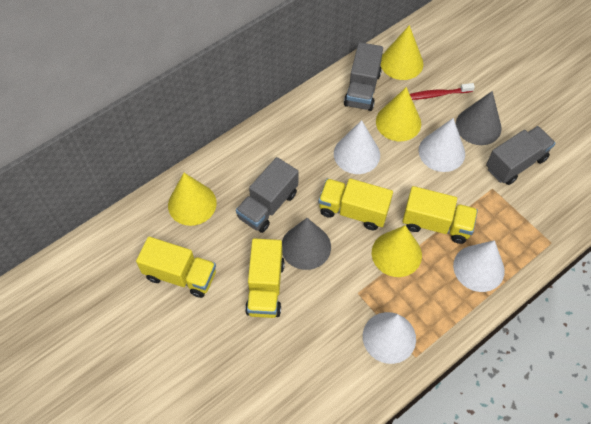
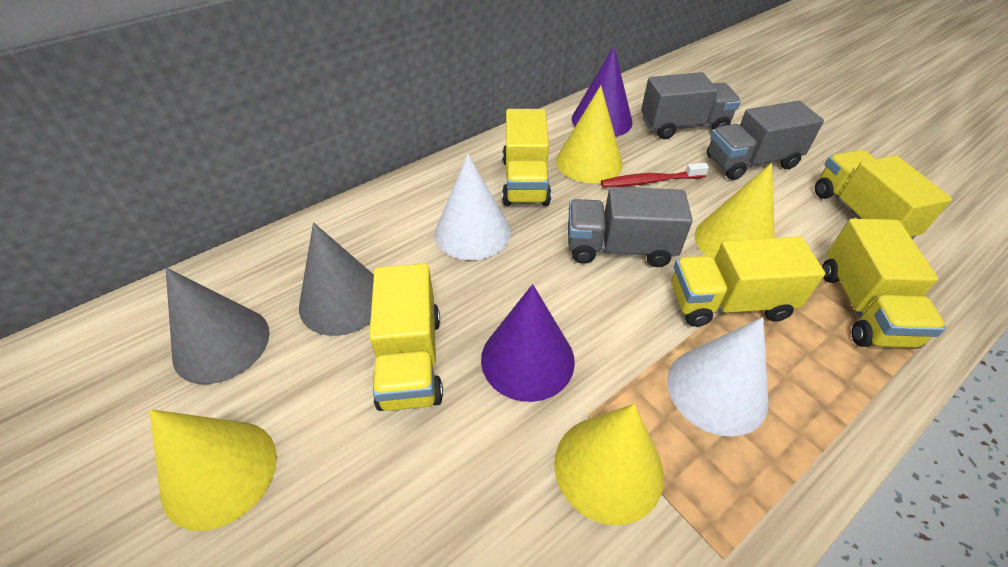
purple cone: none = 0 -> [481,284,575,402] [572,46,632,137] = 2
white cone: [334,120,380,174] [363,312,416,364] [419,118,465,172] [453,240,505,292] = 4 -> [435,154,511,260] [667,317,768,437] = 2
yellow truck: [136,237,216,298] [245,238,285,318] [319,178,393,230] [402,186,478,244] = 4 -> [369,264,443,411] [502,109,551,206] [671,237,825,327] [815,150,952,240] [822,218,946,348] = 5

